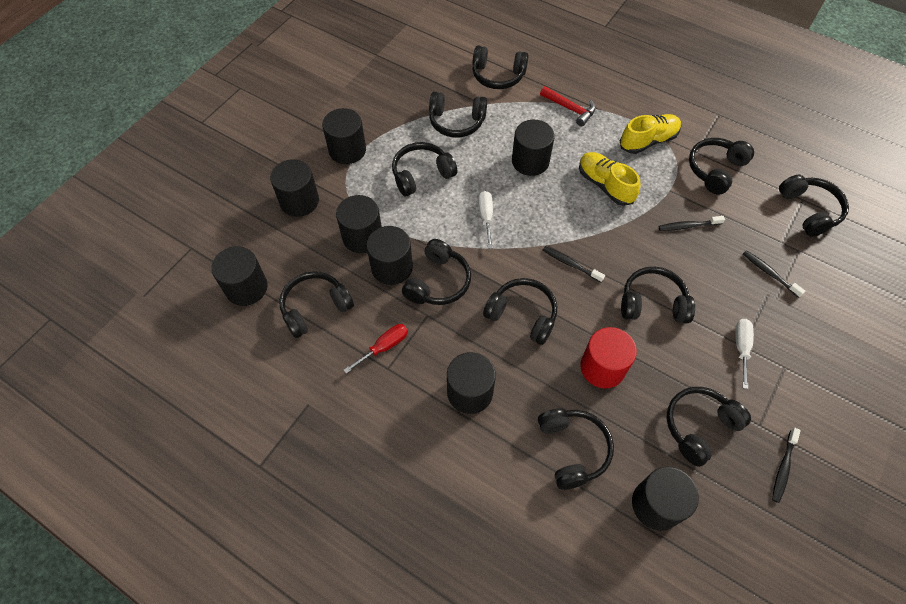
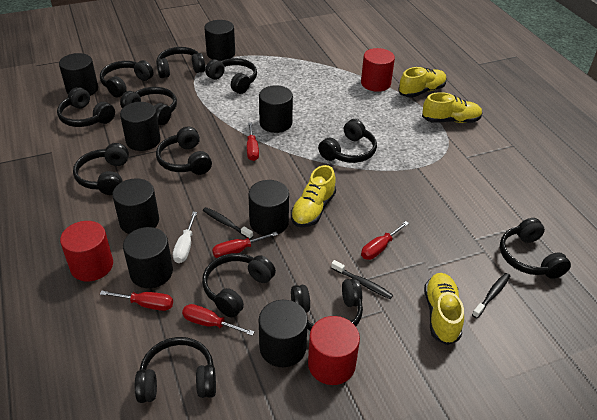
black headphones: [279,271,354,338] [392,142,458,196] [402,239,471,305] [429,92,487,138] [472,45,528,89] [483,278,557,345] [538,408,614,490] [621,267,695,323] [666,387,751,467] [689,138,754,195] [779,175,849,237] = 11 -> [57,87,115,127] [73,143,129,195] [100,60,154,97] [120,87,177,125] [135,337,216,403] [156,47,205,78] [156,127,212,175] [202,253,276,318] [205,58,257,94] [291,278,363,331] [318,119,377,163] [500,218,571,279] = 12
black toothbrush: [543,246,605,282] [659,216,725,231] [743,250,805,298] [772,428,801,503] = 4 -> [203,207,253,239] [331,260,393,299] [472,273,510,318] = 3
red cylinder: [580,327,637,388] = 1 -> [60,221,113,281] [308,316,360,385] [361,48,395,92] = 3
red hammer: [540,86,596,126] = 1 -> none = 0
red screwdriver: [344,324,408,374] = 1 -> [100,291,173,311] [182,304,255,336] [212,232,278,258] [247,123,259,161] [361,221,409,260] = 5
white screwdriver: [478,191,493,249] [735,319,754,389] = 2 -> [173,212,197,263] = 1
yellow shoe: [579,152,640,206] [620,114,681,154] = 2 -> [291,165,336,227] [398,67,447,98] [422,92,482,123] [424,273,464,345] = 4

